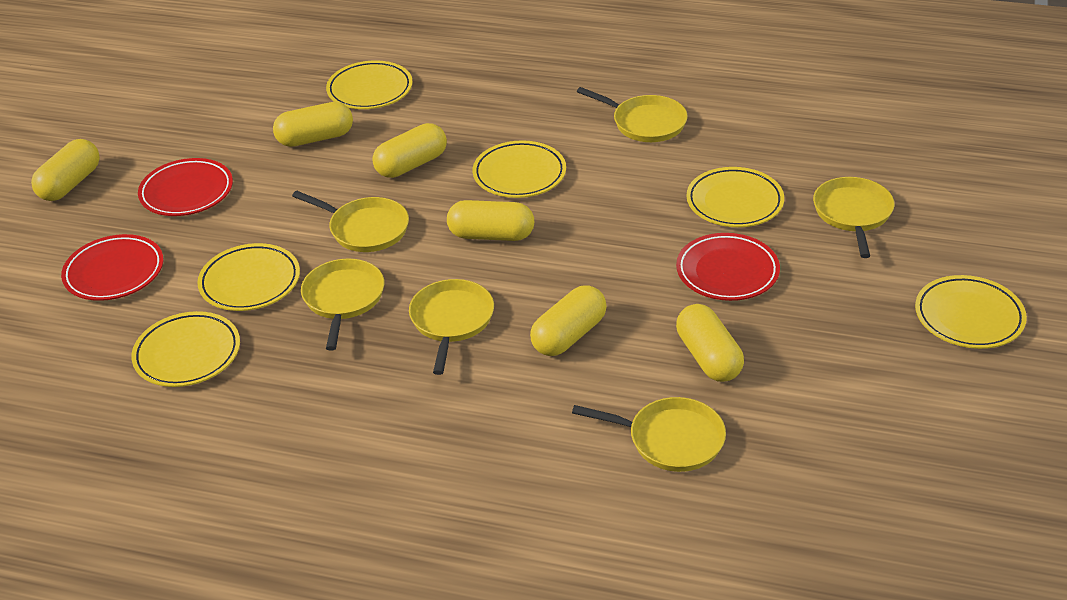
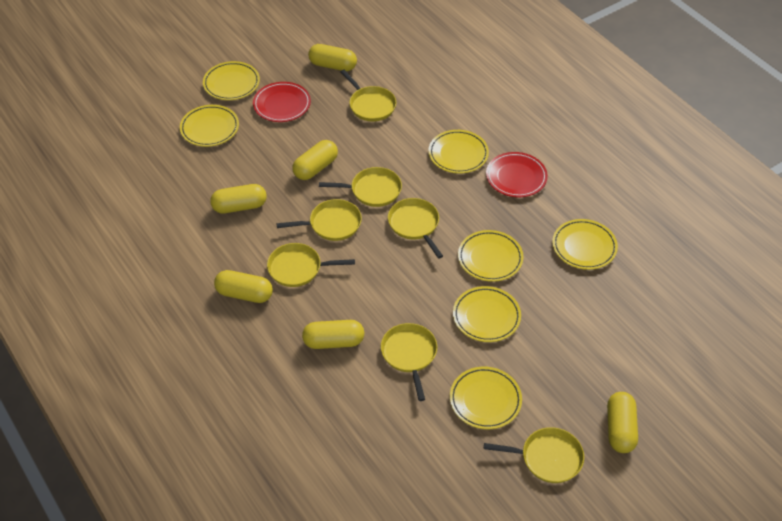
red plate: [61,234,163,301] [138,158,233,216] [676,233,780,301] = 3 -> [253,82,311,122] [486,152,548,197] = 2
yellow pan: [292,191,409,252] [301,259,384,351] [409,279,494,375] [572,397,726,472] [577,87,688,142] [813,177,895,258] = 6 -> [267,243,355,287] [276,199,362,241] [319,167,402,207] [341,70,396,121] [381,323,437,401] [388,198,443,259] [484,427,584,483] = 7
yellow plate: [131,311,240,387] [197,243,300,311] [326,60,413,109] [473,140,566,198] [686,167,784,227] [915,275,1027,349] = 6 -> [180,105,239,147] [203,61,260,100] [428,130,489,174] [450,367,522,429] [453,286,521,342] [458,230,523,282] [552,219,618,270] = 7

